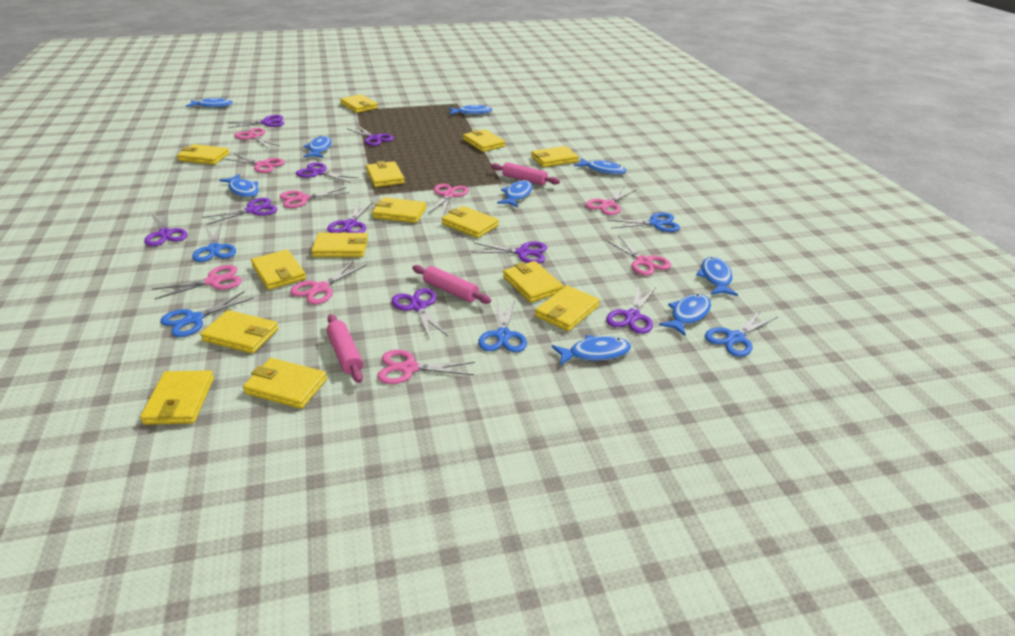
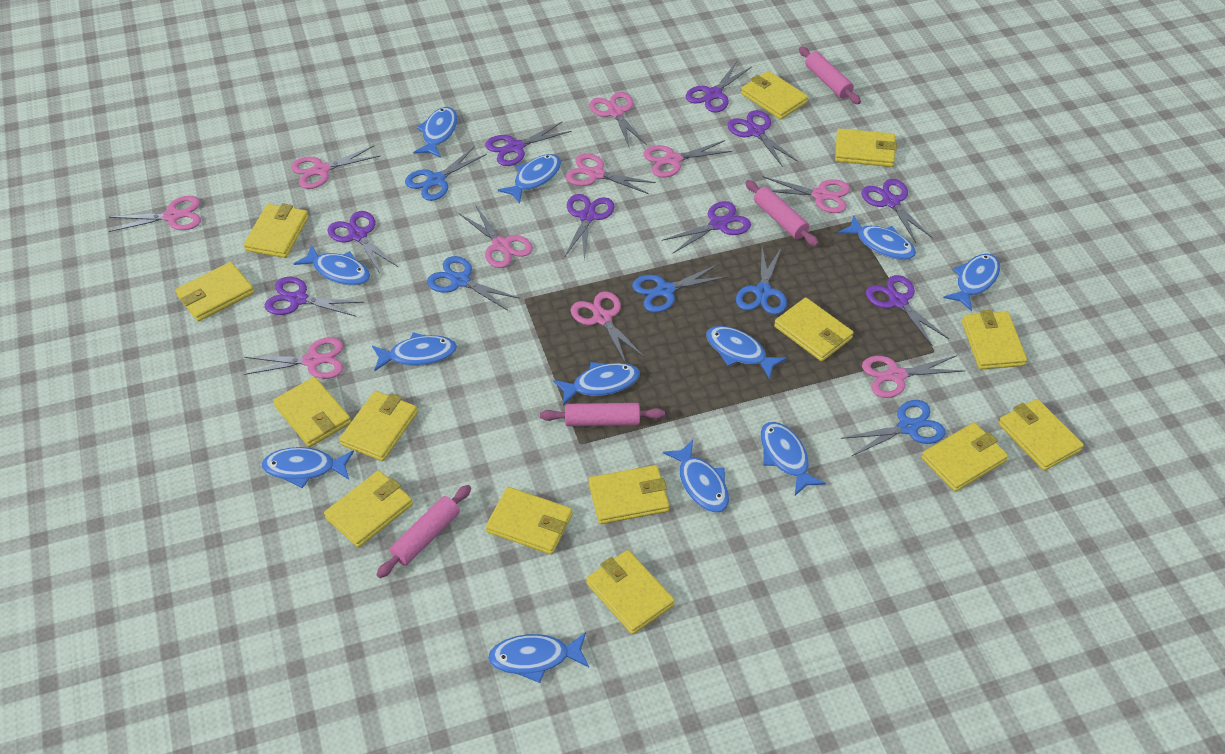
blue fish: [186,98,233,108] [219,174,259,197] [303,136,332,158] [449,105,493,115] [497,180,533,207] [552,335,631,366] [574,158,627,175] [659,294,711,336] [696,257,738,296] = 9 -> [262,447,354,488] [294,244,370,285] [372,332,457,371] [413,107,458,158] [488,632,589,683] [498,154,561,204] [553,362,640,406] [663,440,729,513] [706,326,787,379] [760,422,826,495] [838,215,916,260] [943,254,1000,311] = 12
pink rolling pin: [326,314,363,383] [412,265,491,304] [491,162,560,185] = 3 -> [376,485,471,578] [540,403,665,426] [745,180,819,246] [799,47,861,104] = 4
pink scissors: [152,265,242,299] [225,154,285,173] [234,128,279,148] [280,187,349,208] [290,261,366,304] [377,350,475,384] [429,184,469,215] [585,187,637,215] [606,235,671,276] = 9 -> [109,196,201,232] [244,337,343,379] [291,146,380,189] [460,206,533,268] [566,153,656,194] [571,291,645,363] [589,92,647,149] [643,140,732,177] [763,176,850,213] [862,355,965,398] = 10

